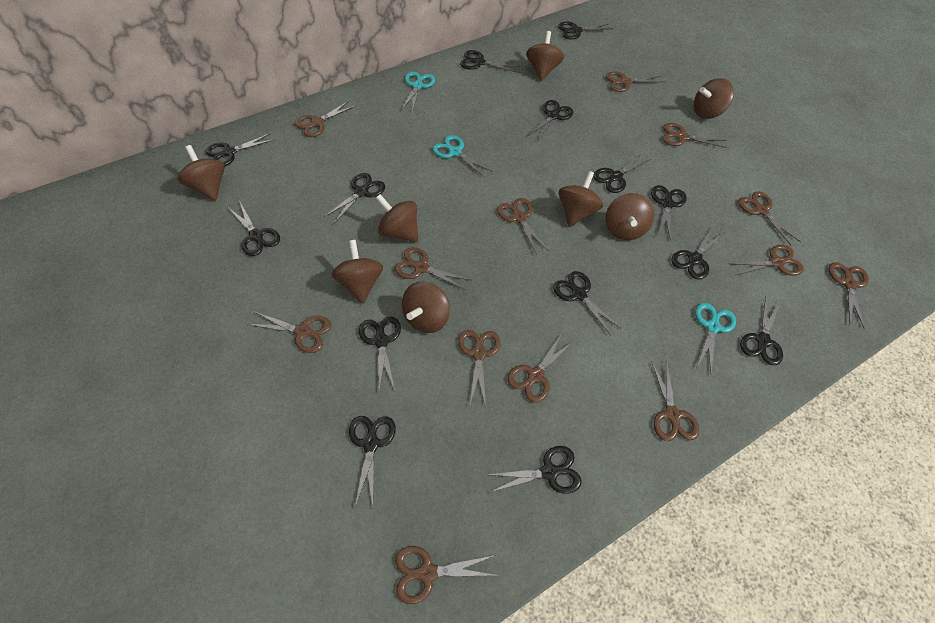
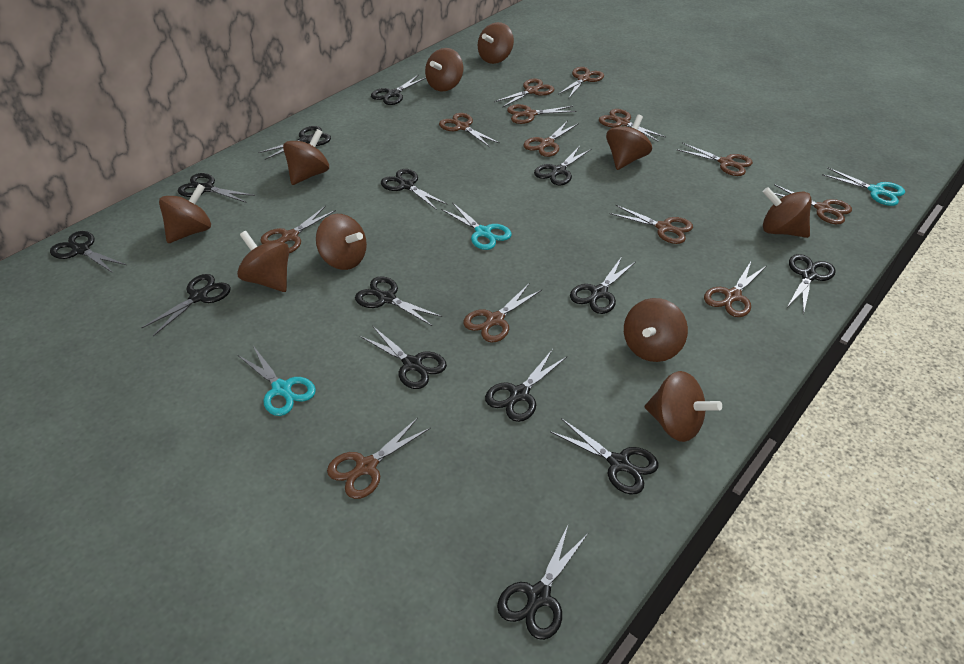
brown spinning top: [178,145,225,201] [331,240,383,303] [376,194,418,242] [402,281,450,333] [526,31,564,81] [559,171,603,227] [605,193,655,240] [694,78,734,119] = 8 -> [159,184,211,243] [237,231,289,292] [283,129,329,185] [316,214,367,270] [425,48,463,92] [478,22,514,64] [606,114,652,170] [624,298,688,362] [645,371,722,442] [763,187,812,238] = 10

